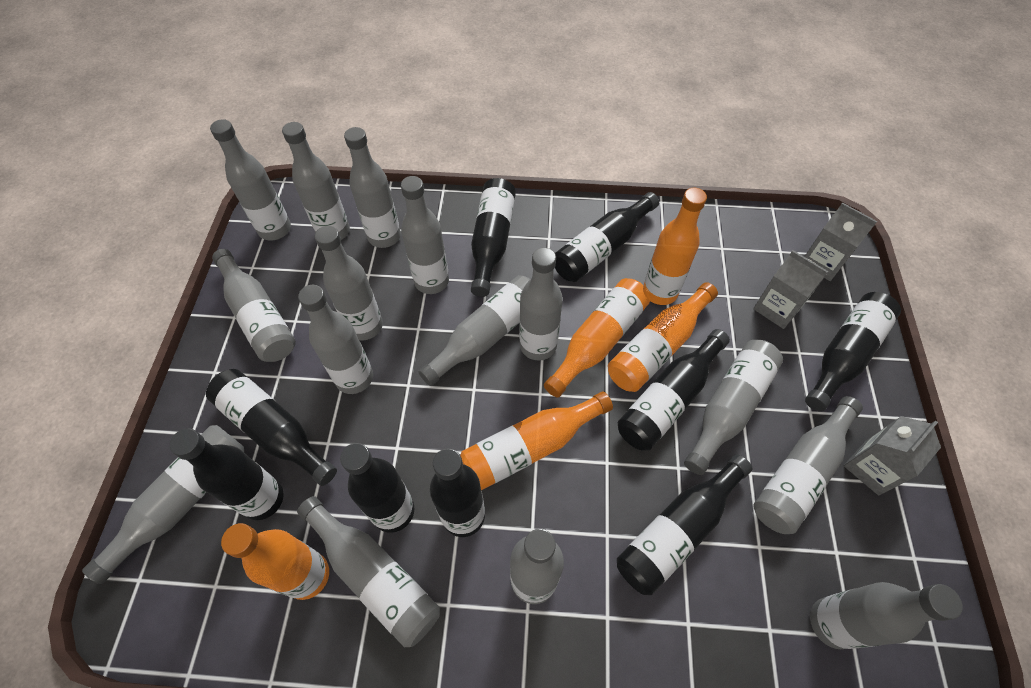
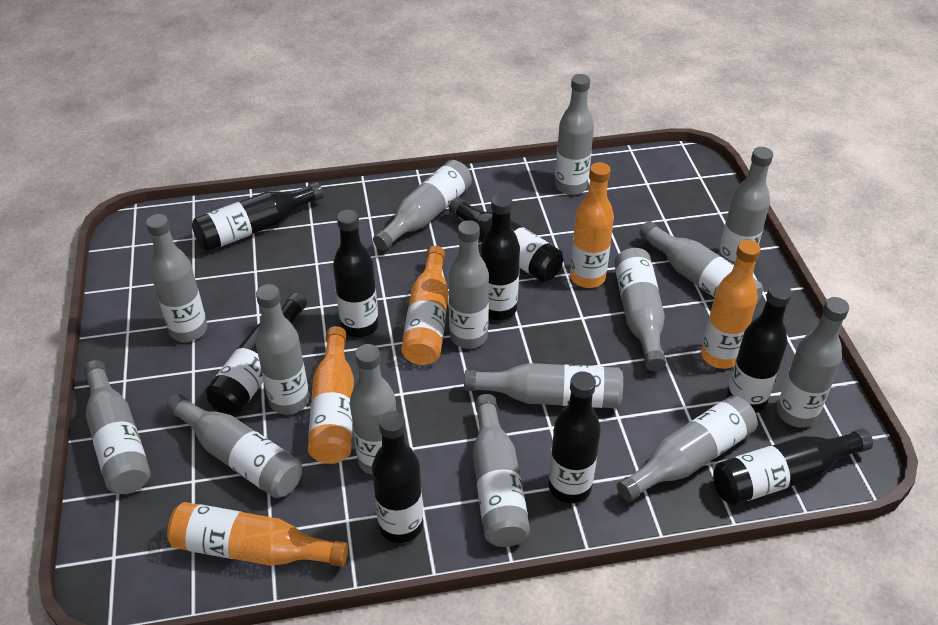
grey carton: [753,250,828,329] [804,202,877,281] [844,416,941,496] = 3 -> none = 0

